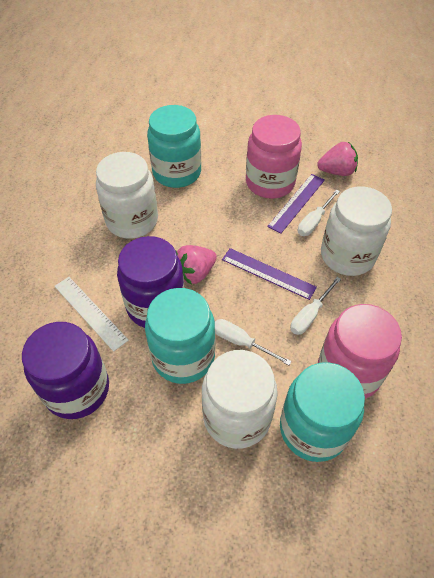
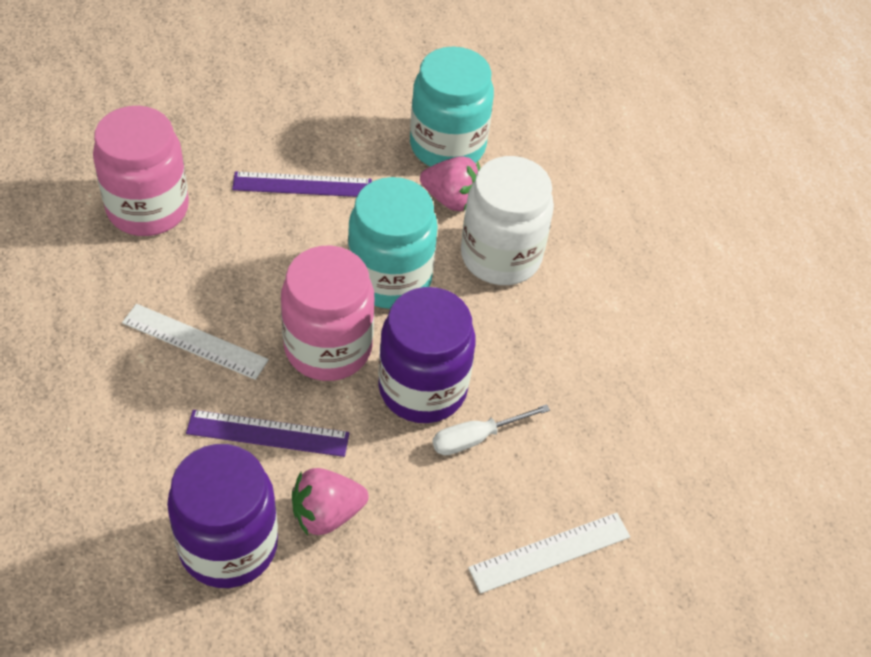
turquoise jar: [145,288,215,384] [147,105,201,188] [280,362,365,462] = 3 -> [348,177,438,309] [410,47,494,167] = 2
white jar: [96,152,158,239] [202,350,278,449] [321,186,392,276] = 3 -> [461,156,554,285] = 1
white ruler: [54,277,129,352] = 1 -> [122,304,269,380] [468,513,630,594] = 2
white screwdriver: [215,319,292,365] [290,277,341,335] [298,189,340,236] = 3 -> [432,404,550,455] = 1

